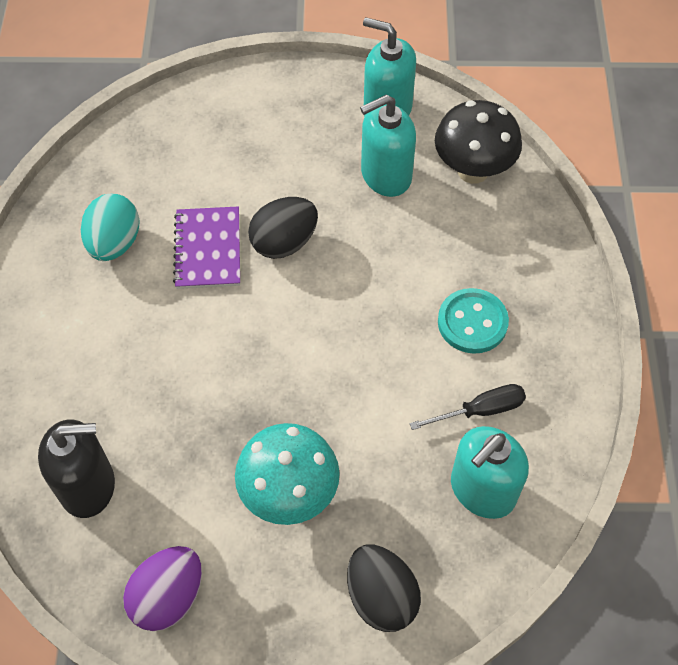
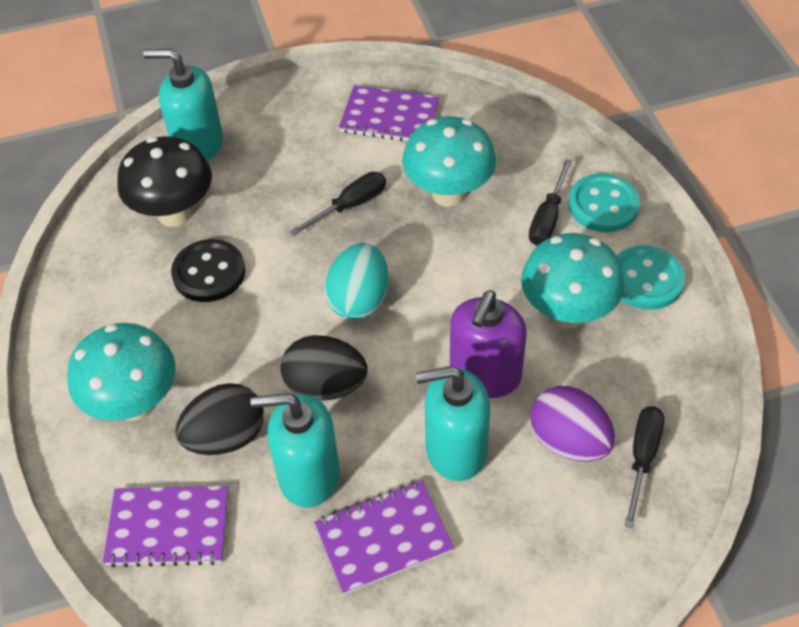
black button: none = 0 -> [171,239,245,302] = 1
black screwdriver: [410,384,526,430] = 1 -> [289,172,386,236] [529,159,572,246] [624,406,664,528] = 3
black soap dispenser: [38,420,115,518] = 1 -> none = 0
purple notebook: [173,206,240,289] = 1 -> [103,486,229,567] [314,480,454,595] [339,85,440,141] = 3
purple soap dispenser: none = 0 -> [450,290,527,398] = 1
turquoise button: [438,288,509,354] = 1 -> [568,173,640,232] [617,245,685,310] = 2
turquoise mushroom: [235,423,340,525] = 1 -> [67,323,176,421] [402,116,496,207] [521,233,625,329] = 3

